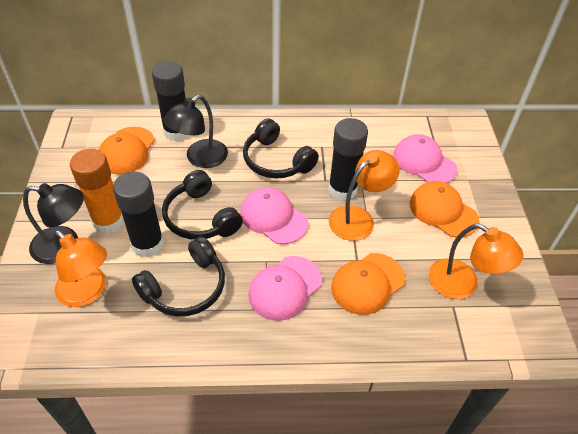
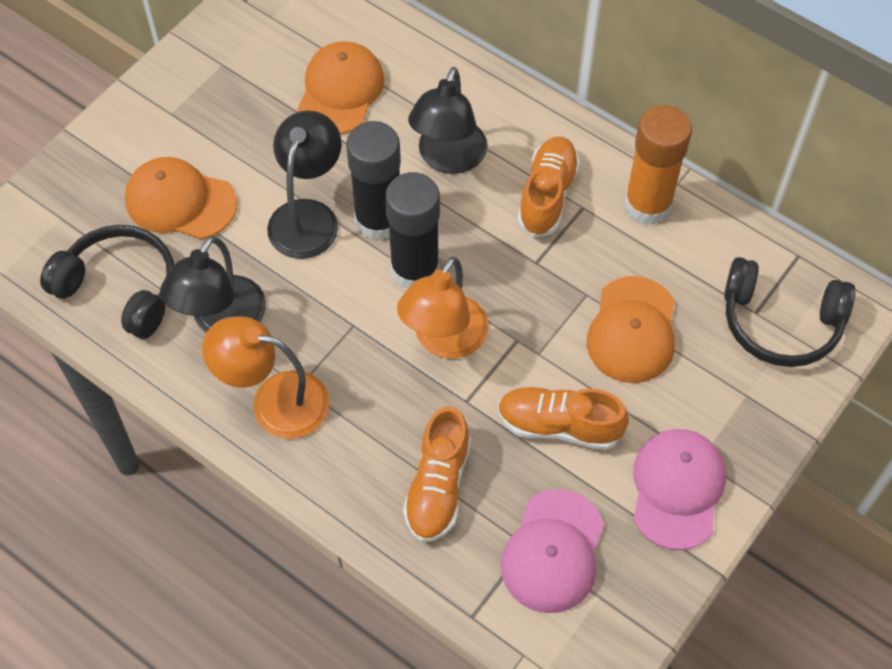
black glue stick: [113,171,164,257] [152,61,189,141] [328,118,368,201] = 3 -> [346,121,401,241] [385,172,440,288] = 2
black headphones: [132,236,225,316] [162,170,243,240] [243,118,319,179] = 3 -> [40,225,174,339] [724,257,856,367] = 2
black lamp: [23,183,84,264] [163,95,228,168] = 2 -> [160,236,266,333] [267,110,342,259] [408,67,487,174] = 3
orange lamp: [53,230,107,307] [329,150,400,241] [429,224,523,299] = 3 -> [202,316,330,439] [397,257,489,359] = 2
orange shoe: none = 0 -> [403,406,471,542] [498,387,629,450] [517,137,580,238] = 3
pink cap: [240,187,308,244] [248,256,322,321] [393,134,457,183] = 3 -> [501,489,604,613] [633,429,726,550] = 2

